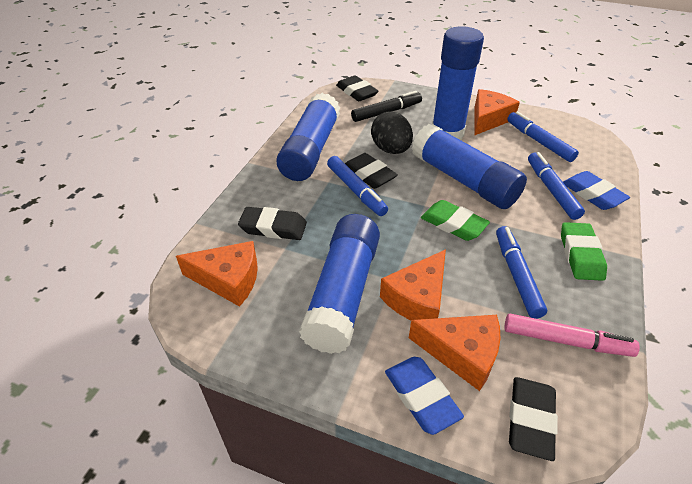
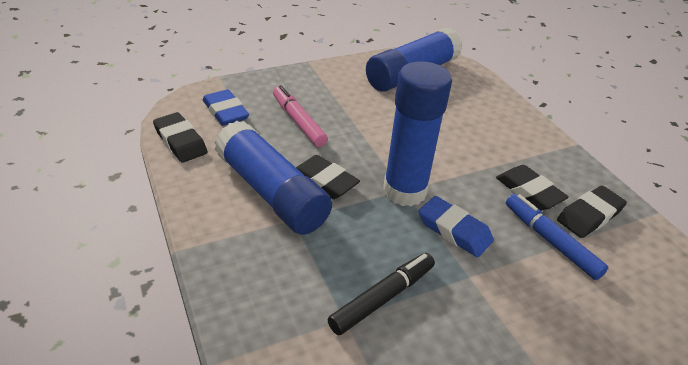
black egg: [371,111,413,154] = 1 -> none = 0
blue glue stick: [276,93,340,181] [299,214,380,354] [412,124,527,209] [432,26,484,140] = 4 -> [214,121,332,235] [366,28,462,92] [383,61,452,206] = 3
blue marker: [327,156,388,216] [496,226,547,319] [507,111,579,162] [528,152,585,220] = 4 -> [506,194,608,280] = 1
green eraser: [421,200,490,241] [561,222,607,281] = 2 -> none = 0
orange cheese: [176,241,258,307] [380,249,446,320] [409,315,501,391] [475,89,520,135] = 4 -> none = 0

